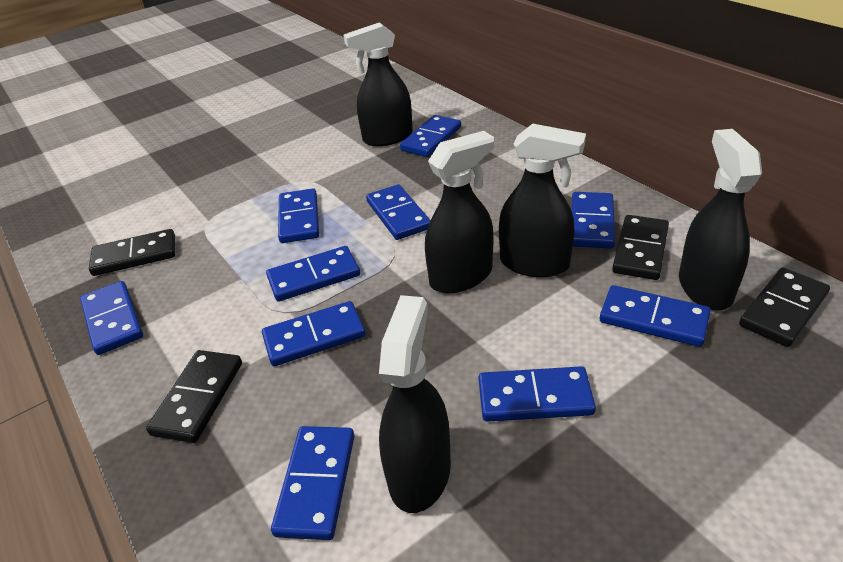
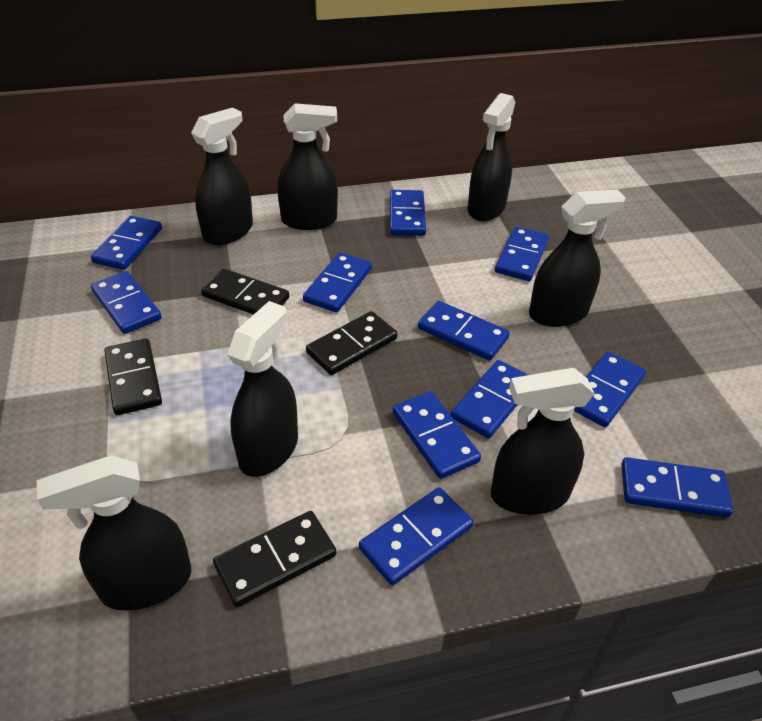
black spray bottle: [344,22,413,146] [379,295,451,513] [425,131,494,293] [499,123,586,277] [679,129,762,310] = 5 -> [37,456,191,611] [191,107,253,245] [227,301,298,477] [277,103,338,230] [468,93,515,221] [491,368,595,515] [529,190,625,327] = 7
blue domino: [80,281,143,355] [262,301,366,366] [266,246,360,302] [271,426,354,540] [278,188,319,243] [366,184,431,240] [400,115,461,157] [479,366,596,422] [571,192,615,249] [600,285,711,347] = 10 -> [91,216,162,270] [91,271,162,334] [303,252,372,312] [359,487,473,585] [390,190,426,236] [392,391,481,479] [418,301,510,361] [451,360,528,438] [495,226,549,281] [574,352,646,427] [621,457,733,518] = 11

